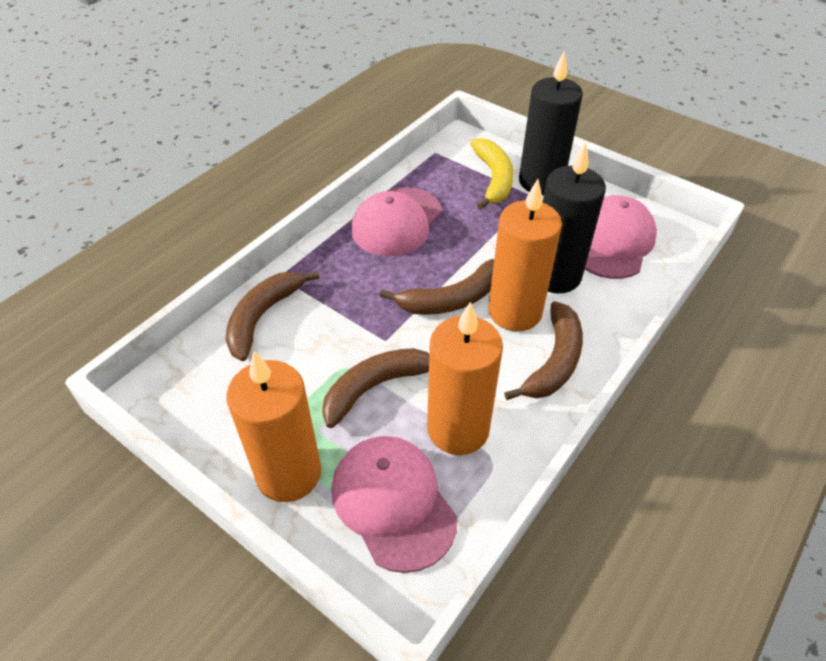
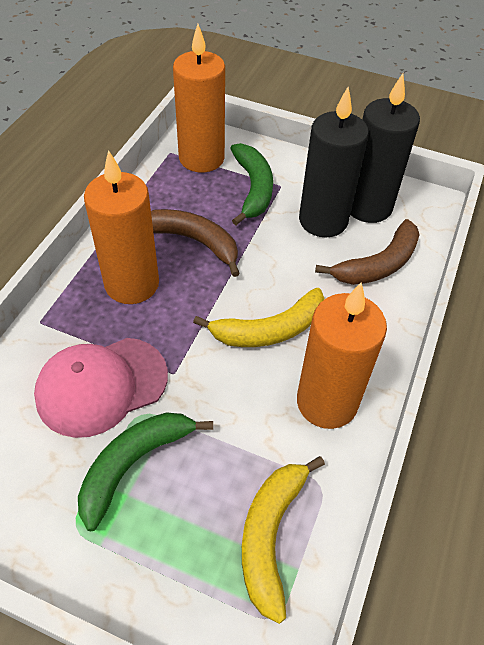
brown banana: [226,271,320,361] [322,348,429,428] [380,259,494,315] [504,301,583,400] = 4 -> [151,209,240,277] [315,219,420,285] = 2
green banana: none = 0 -> [78,412,213,531] [230,143,273,225] = 2
pink cap: [332,436,458,573] [351,187,442,256] [585,195,657,279] = 3 -> [34,338,168,438] = 1
yellow banana: [470,138,514,210] = 1 -> [193,288,324,347] [242,456,325,624] = 2

